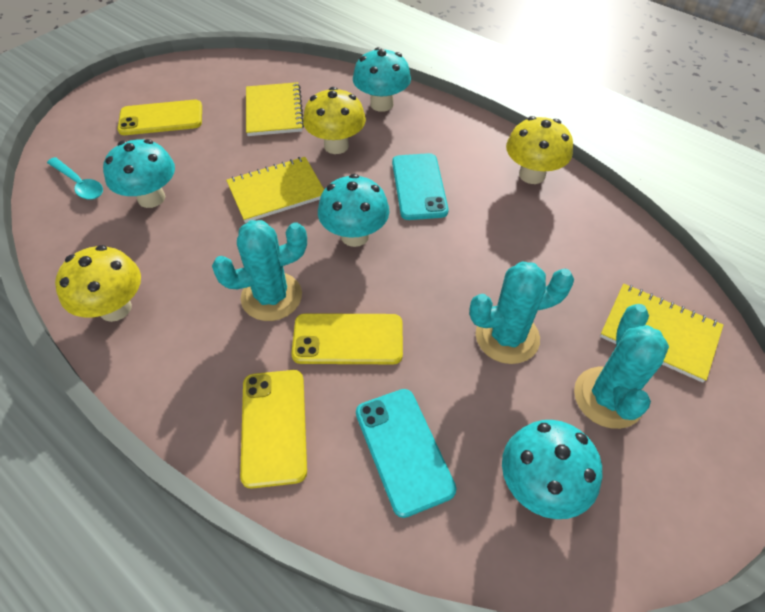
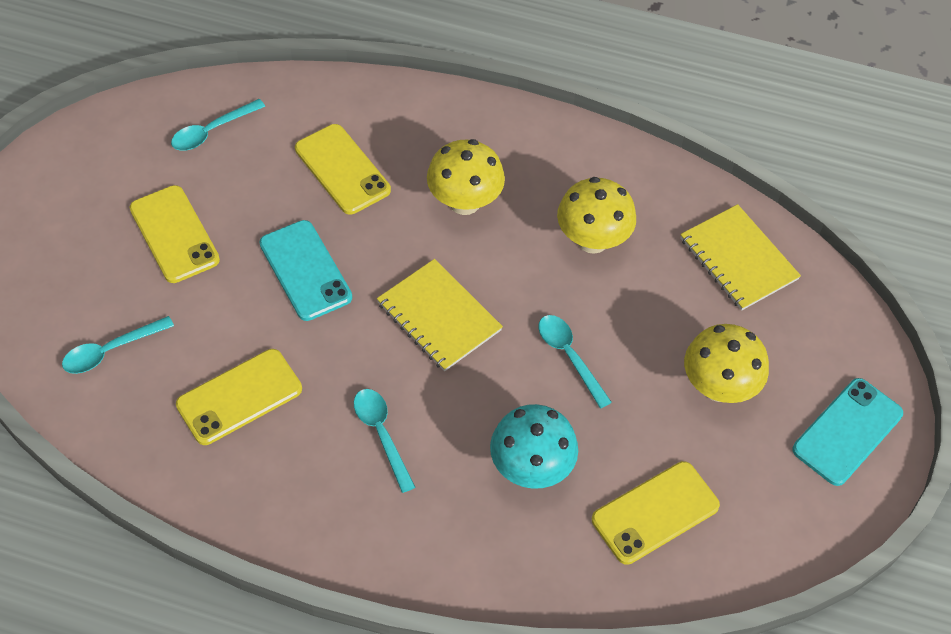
turquoise cactus: [212,220,307,321] [469,261,574,364] [574,304,669,429] = 3 -> none = 0
turquoise mushroom: [103,139,175,208] [318,174,390,247] [353,47,411,112] [502,420,602,519] = 4 -> [490,404,578,489] = 1
turquoise spoon: [47,157,103,200] = 1 -> [62,316,174,374] [171,99,265,151] [354,389,415,493] [538,315,612,408] = 4
yellow notebook: [226,157,324,223] [246,82,304,136] [600,284,723,383] = 3 -> [377,259,503,371] [680,204,801,311] = 2
yellow phone: [117,100,202,135] [240,370,307,489] [291,313,403,364] = 3 -> [129,185,220,283] [176,349,302,445] [295,124,391,215] [592,461,720,565] = 4

